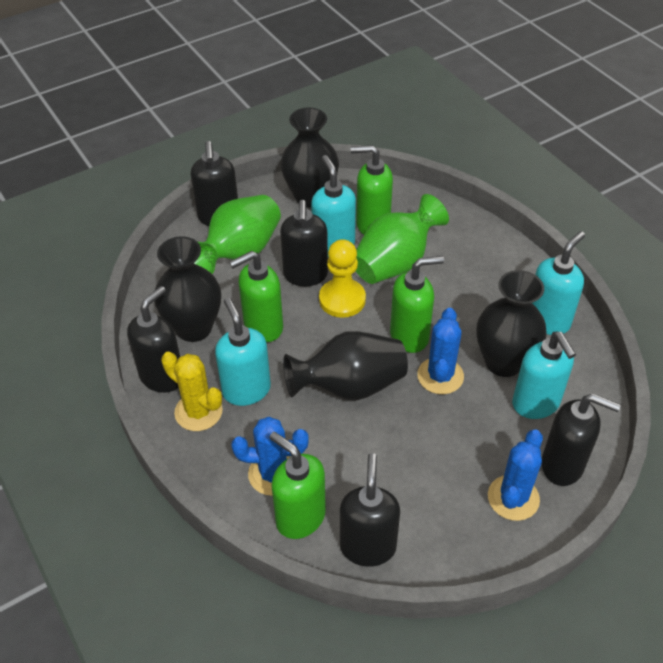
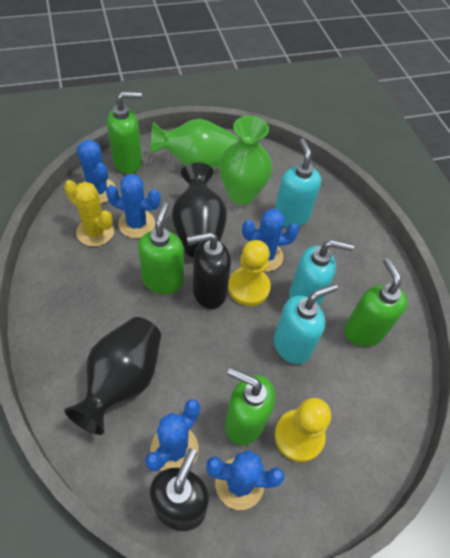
black soap dispenser: [127,286,180,393] [191,141,238,226] [280,200,328,286] [340,453,400,567] [542,394,621,486] = 5 -> [150,448,209,531] [187,232,231,309] = 2
black vase: [154,236,221,342] [280,108,339,208] [283,331,408,401] [477,270,547,377] = 4 -> [64,317,161,435] [172,163,227,258] = 2
blue cactus: [231,417,308,496] [417,308,464,394] [488,429,543,521] = 3 -> [76,140,116,203] [106,174,161,238] [145,399,200,471] [206,450,284,510] [242,208,299,271] = 5
turquoise soap dispenser: [215,298,271,406] [311,155,356,251] [512,332,576,419] [532,231,585,335] = 4 -> [274,283,338,364] [275,138,321,227] [289,239,354,306] = 3
yellow pawn: [319,239,366,318] = 1 -> [228,240,271,306] [275,398,331,462] = 2

